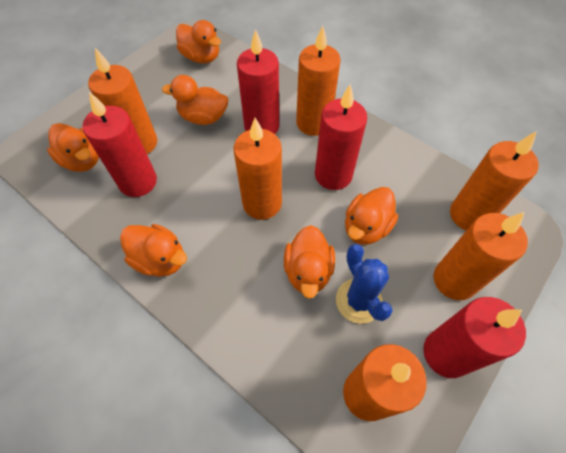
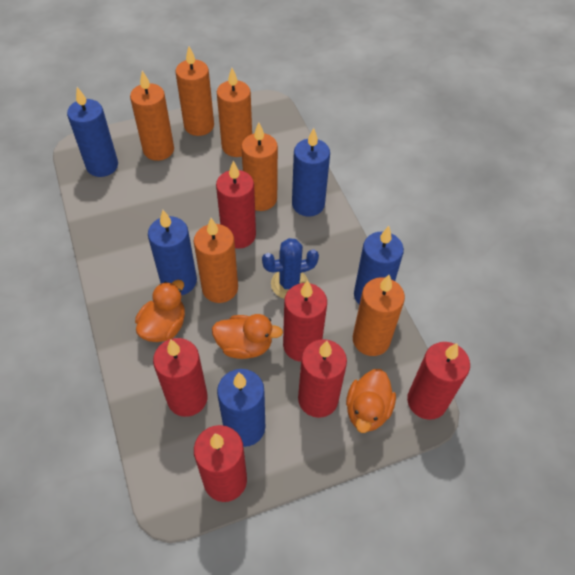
blue candle: none = 0 -> [67,87,118,177] [148,210,197,295] [217,369,265,447] [292,128,330,216] [354,226,404,305] = 5
orange duck: [47,123,99,172] [120,224,187,277] [162,75,228,125] [176,20,221,63] [284,225,335,299] [345,187,398,245] = 6 -> [135,280,185,342] [212,314,283,359] [346,369,396,433] = 3
red candle: [83,92,157,197] [237,29,279,134] [315,85,367,190] [423,297,526,378] = 4 -> [153,338,208,417] [194,425,247,502] [216,161,256,249] [283,280,327,362] [298,339,347,418] [407,342,470,420] = 6

